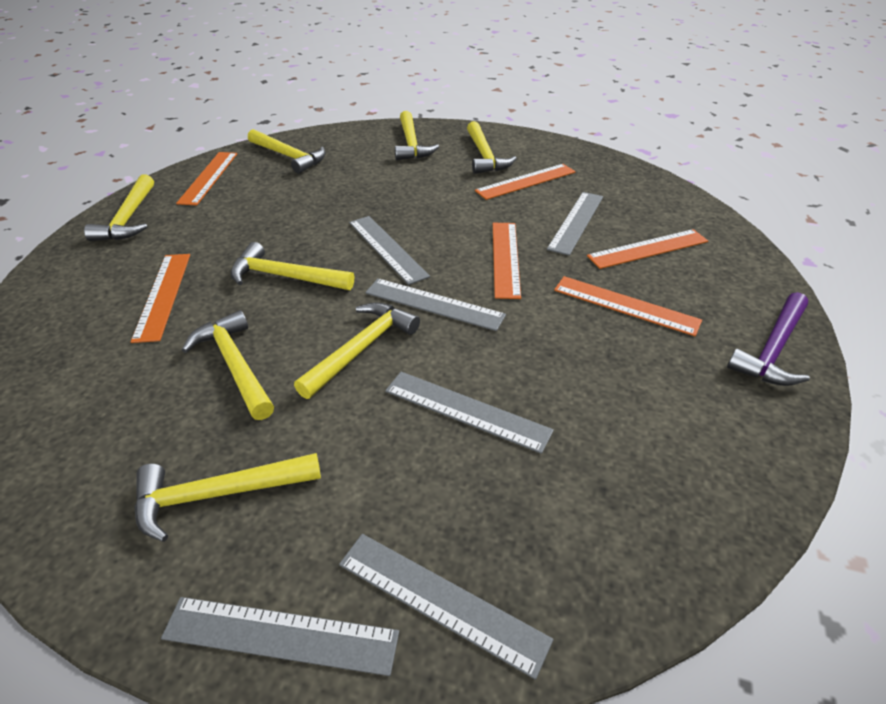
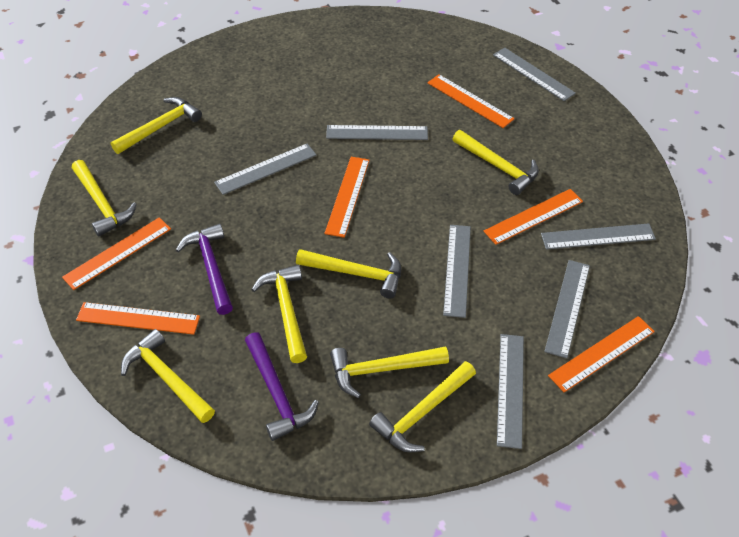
grey ruler: [161,597,399,676] [339,534,553,680] [349,216,430,285] [365,278,506,331] [385,372,554,454] [547,192,603,256] = 6 -> [214,144,316,195] [326,125,428,140] [443,225,471,318] [493,47,576,101] [497,334,524,449] [541,223,656,250] [544,260,590,359] = 7
purple hammer: [727,292,810,386] = 1 -> [176,224,233,315] [245,332,319,441] = 2

